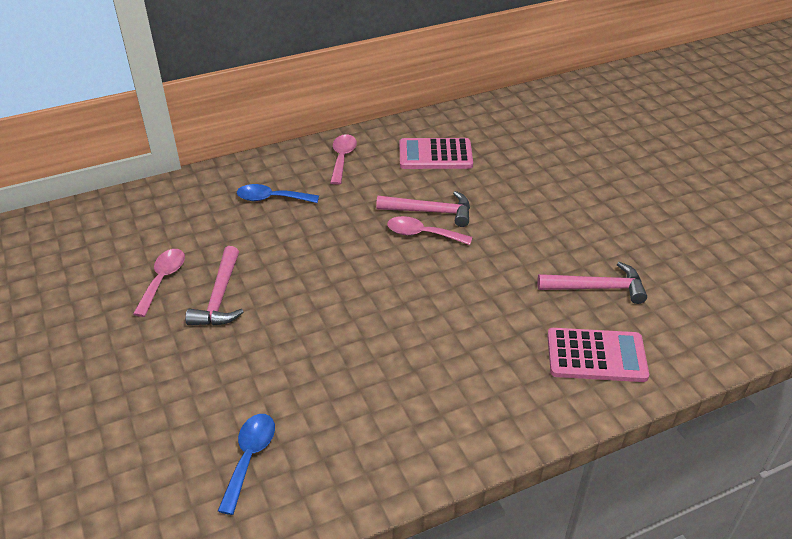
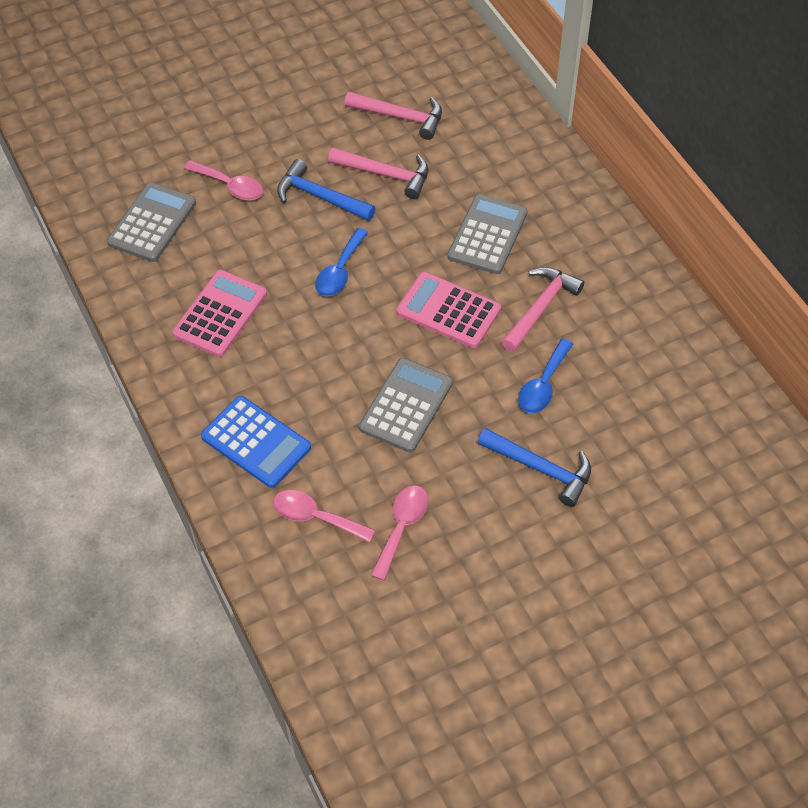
blue calculator: none = 0 -> [201,396,311,488] = 1
blue hammer: none = 0 -> [277,159,376,221] [478,428,591,507] = 2
grey calculator: none = 0 -> [107,182,196,262] [359,358,453,453] [447,194,528,274] = 3

